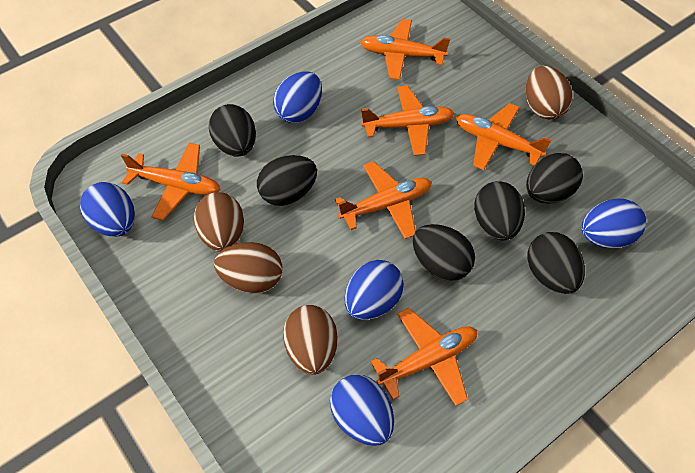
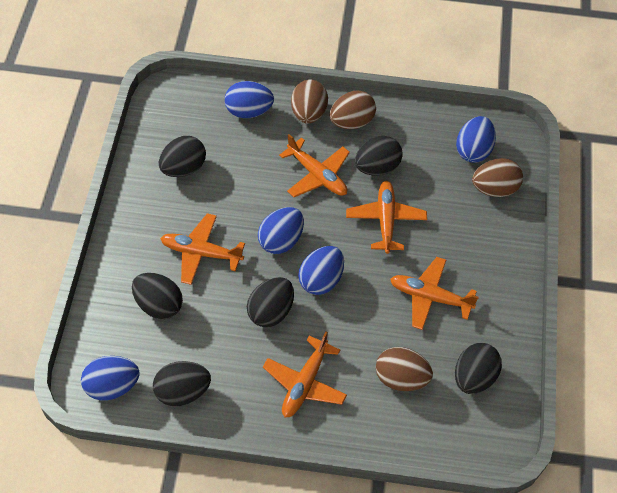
orange plane: [121,143,221,221] [335,161,432,239] [360,19,450,80] [361,85,455,156] [370,308,477,406] [456,103,551,170] = 6 -> [160,213,245,285] [263,331,347,417] [279,134,350,197] [346,181,427,254] [390,257,479,330] = 5

